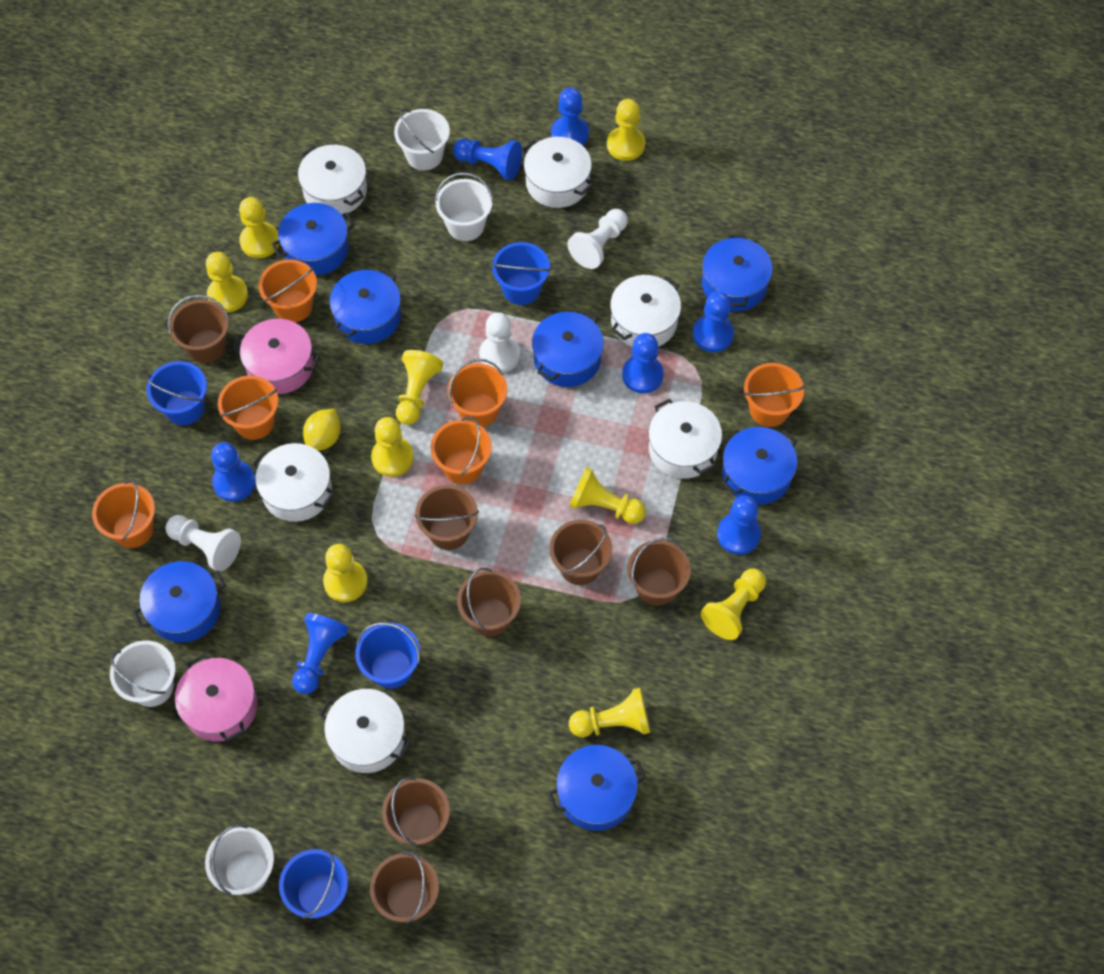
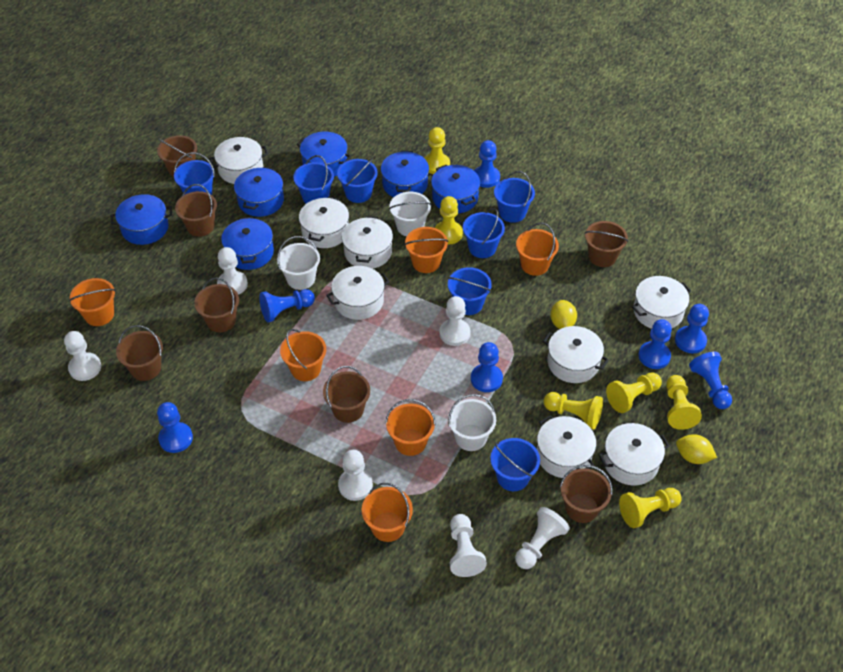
blue bucket: [146,361,207,425] [279,849,348,919] [355,622,420,689] [491,242,551,305] = 4 -> [174,152,215,195] [293,155,334,204] [337,158,378,203] [448,267,492,315] [463,208,505,258] [490,438,540,491] [494,171,535,223] = 7
blue pot: [133,561,226,642] [272,203,355,276] [330,268,401,344] [532,310,604,387] [548,745,646,831] [702,234,773,311] [722,427,797,505] = 7 -> [111,194,172,245] [221,217,274,270] [234,166,284,217] [297,132,351,177] [381,151,429,197] [431,165,480,214] = 6
pink pot: [175,654,258,742] [233,319,320,394] = 2 -> none = 0
white bucket: [110,640,176,707] [205,824,274,896] [394,109,450,171] [435,172,494,241] = 4 -> [277,236,320,290] [389,192,431,236] [448,394,496,451] = 3
white pawn: [165,515,241,572] [479,312,520,373] [567,209,628,269] = 3 -> [64,331,101,381] [217,247,248,295] [338,450,373,501] [439,296,471,346] [450,514,487,577] [515,507,570,569] = 6
white pot: [252,443,335,522] [298,145,367,214] [319,689,411,773] [522,137,593,208] [610,275,681,347] [648,398,722,479] = 6 -> [209,137,268,184] [299,196,349,248] [326,266,390,320] [342,216,393,269] [537,415,596,478] [543,326,609,383] [599,423,669,486] [632,276,691,329] = 8
yellow lemon: [303,409,341,451] = 1 -> [550,300,577,329] [676,434,717,464] = 2
yellow pawn: [206,252,248,313] [239,197,280,258] [323,544,368,602] [371,417,414,477] [396,350,443,425] [569,467,646,524] [569,688,650,737] [607,99,645,161] [701,568,766,640] = 9 -> [424,127,450,174] [435,196,463,245] [543,392,603,429] [606,372,662,413] [619,488,682,528] [666,375,702,430] = 6

